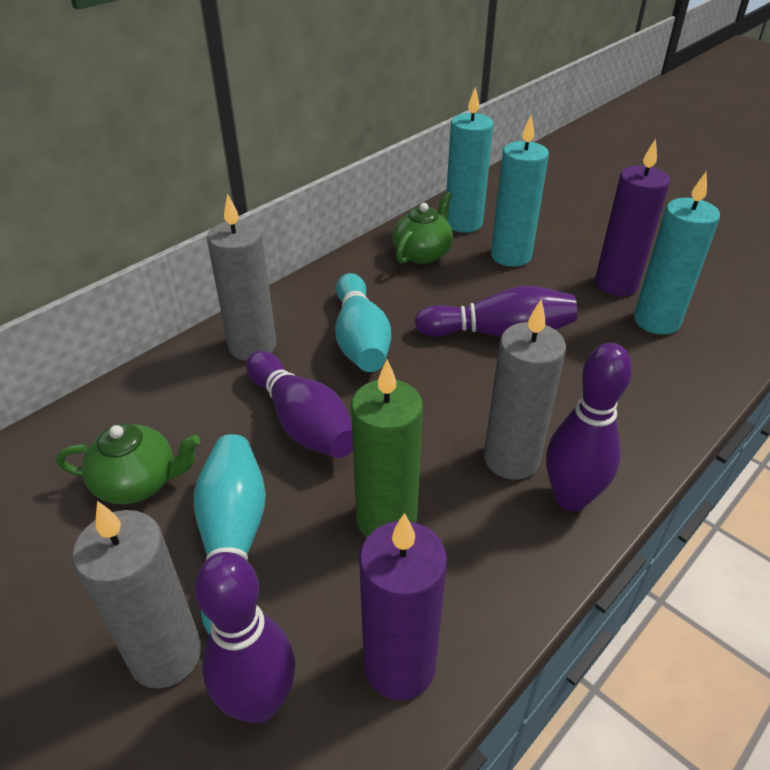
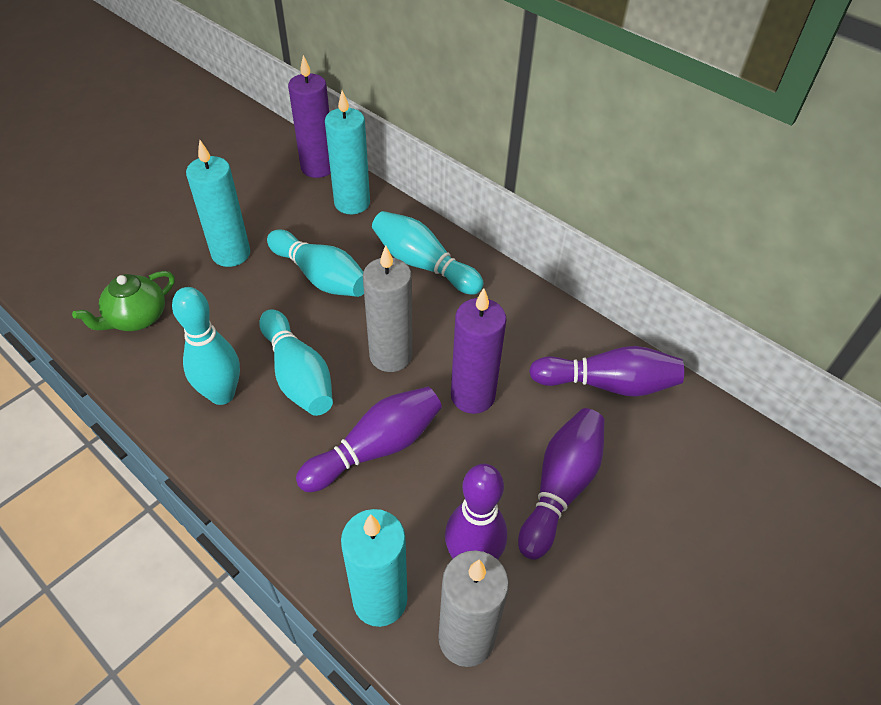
green candle: [351,359,423,537] = 1 -> none = 0
green teapot: [56,423,200,504] [392,192,453,264] = 2 -> [72,271,175,331] = 1
grey candle: [72,501,201,688] [207,194,276,361] [484,300,566,480] = 3 -> [363,245,412,372] [438,550,509,667] = 2
turquoise bowling pin: [194,434,266,634] [335,273,391,372] = 2 -> [172,287,240,405] [259,309,333,416] [267,229,364,297] [372,211,484,295] = 4

